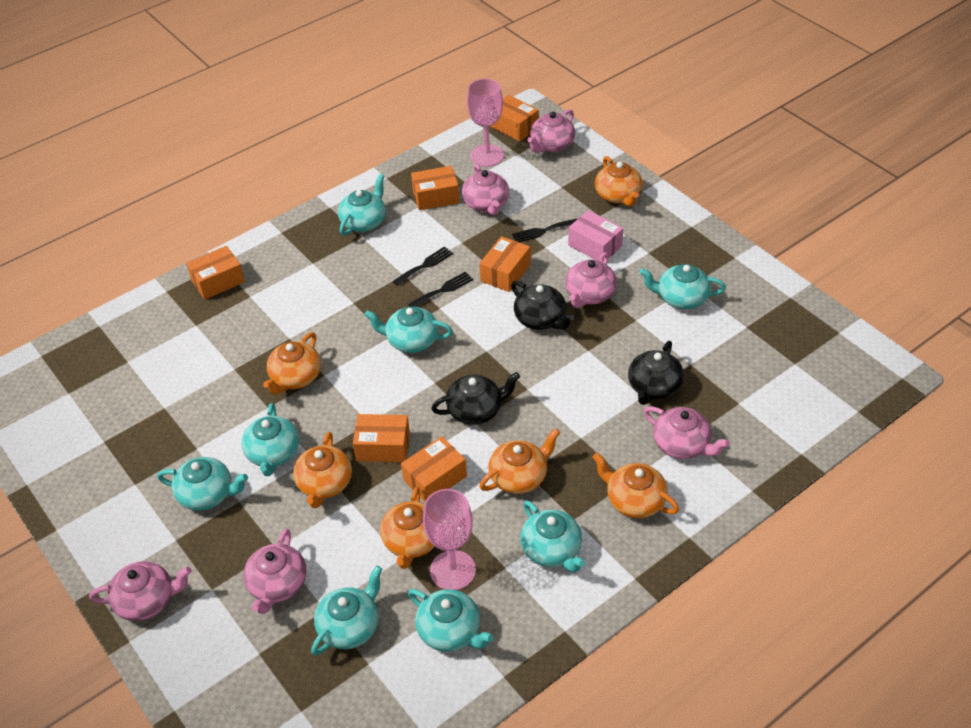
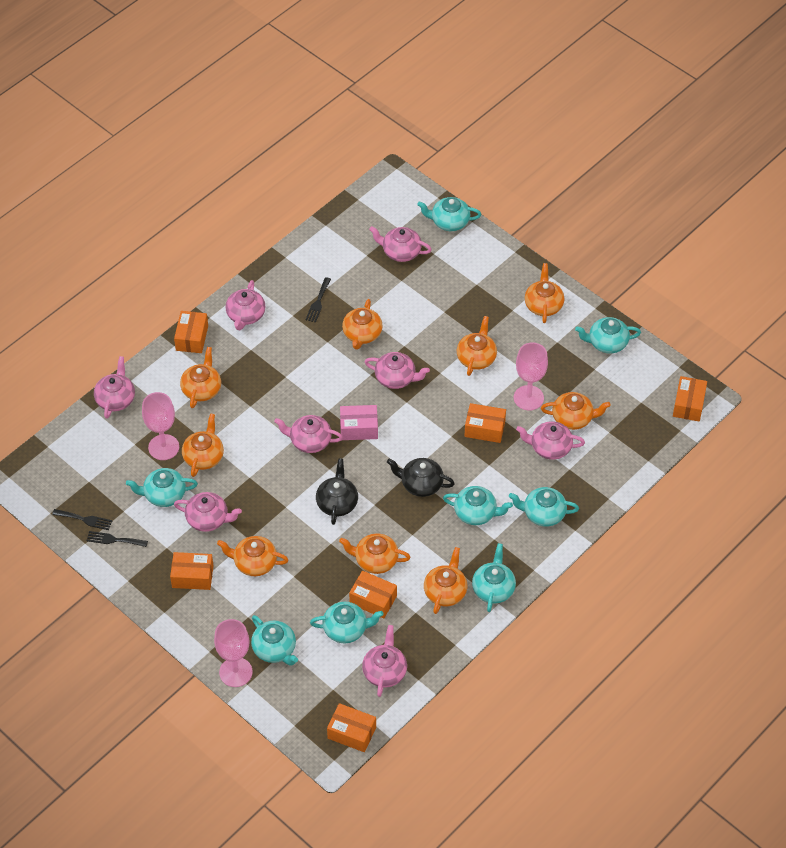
black teapot: [431,372,520,425] [511,281,574,330] [628,341,684,405] = 3 -> [316,458,358,525] [387,458,455,497] = 2
orange teapot: [263,332,321,395] [293,432,352,508] [380,487,435,569] [479,429,560,494] [593,453,679,518] [595,156,643,207] = 6 -> [180,347,221,408] [182,413,224,477] [217,536,288,576] [339,533,410,574] [342,299,383,350] [424,547,467,614] [457,316,497,376] [525,263,564,323] [541,392,611,430] = 9
pink goblet: [423,489,476,590] [467,78,504,167] = 2 -> [142,392,179,460] [214,619,252,687] [514,342,548,411] = 3
pink teapot: [89,561,192,621] [244,528,307,614] [462,164,509,215] [528,109,575,153] [565,252,617,308] [644,406,730,459] = 6 -> [94,356,135,419] [174,492,242,532] [226,280,266,330] [274,415,343,453] [362,625,407,697] [365,352,430,389] [369,226,432,262] [516,421,585,460] = 8

